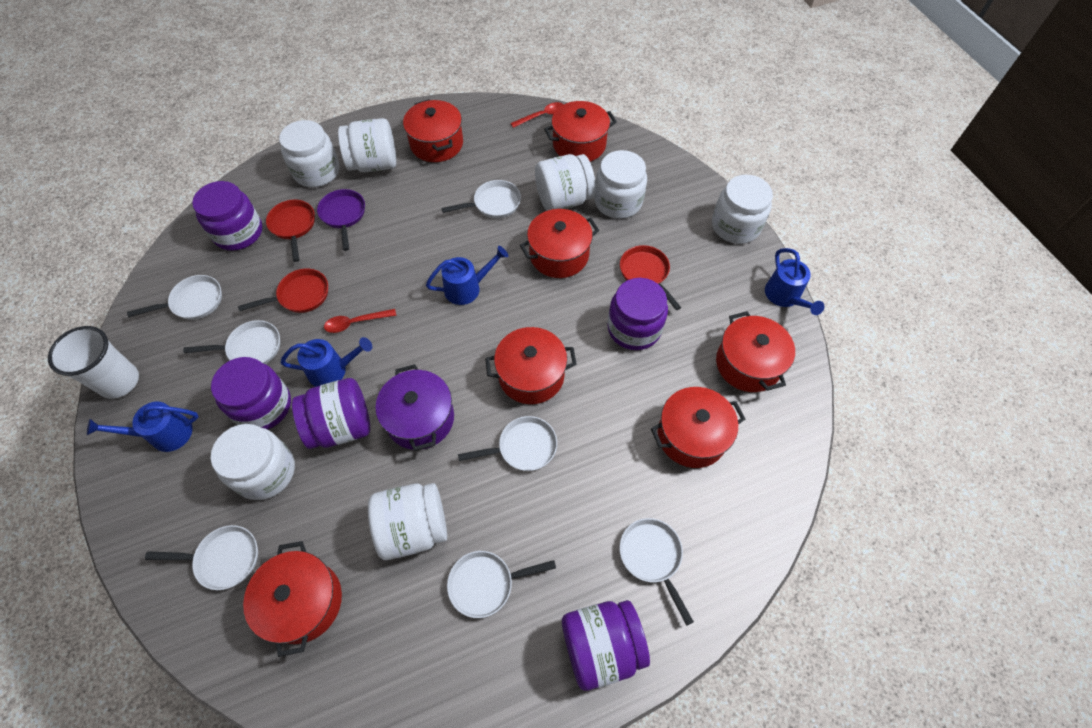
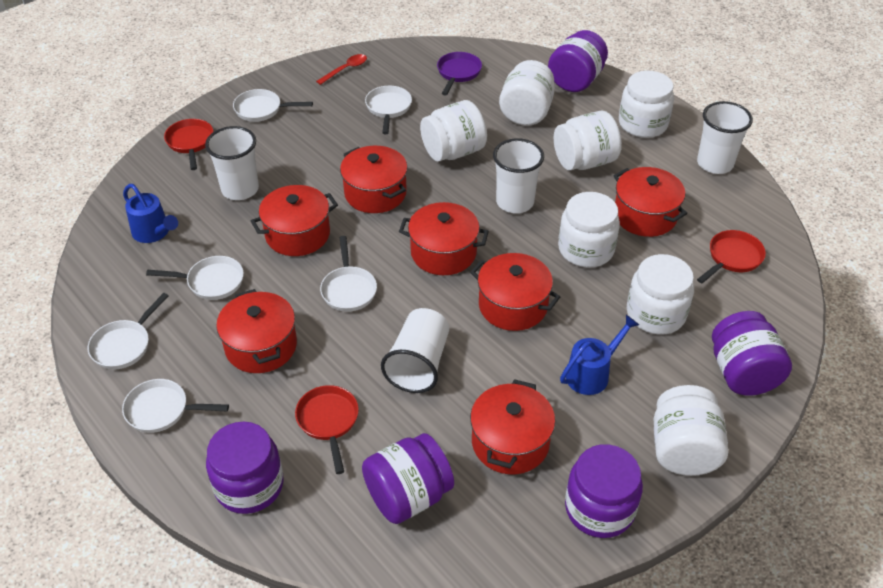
blue watering can: [87,401,199,452] [281,337,372,387] [426,246,508,305] [765,248,825,315] = 4 -> [123,184,178,243] [560,315,639,395] = 2
purple pot: [376,364,454,451] = 1 -> none = 0
red spoon: [324,309,396,333] [510,102,564,128] = 2 -> [316,54,367,85] = 1
white cup: [48,326,139,399] = 1 -> [205,126,259,200] [381,308,449,393] [493,138,544,213] [697,101,753,174] = 4
white pan: [127,275,222,320] [145,525,258,590] [183,320,280,364] [441,180,521,218] [447,551,556,618] [458,416,557,471] [620,518,694,626] = 7 -> [88,293,169,369] [122,379,229,433] [146,256,244,300] [233,89,313,122] [320,236,377,312] [365,86,412,134] = 6

